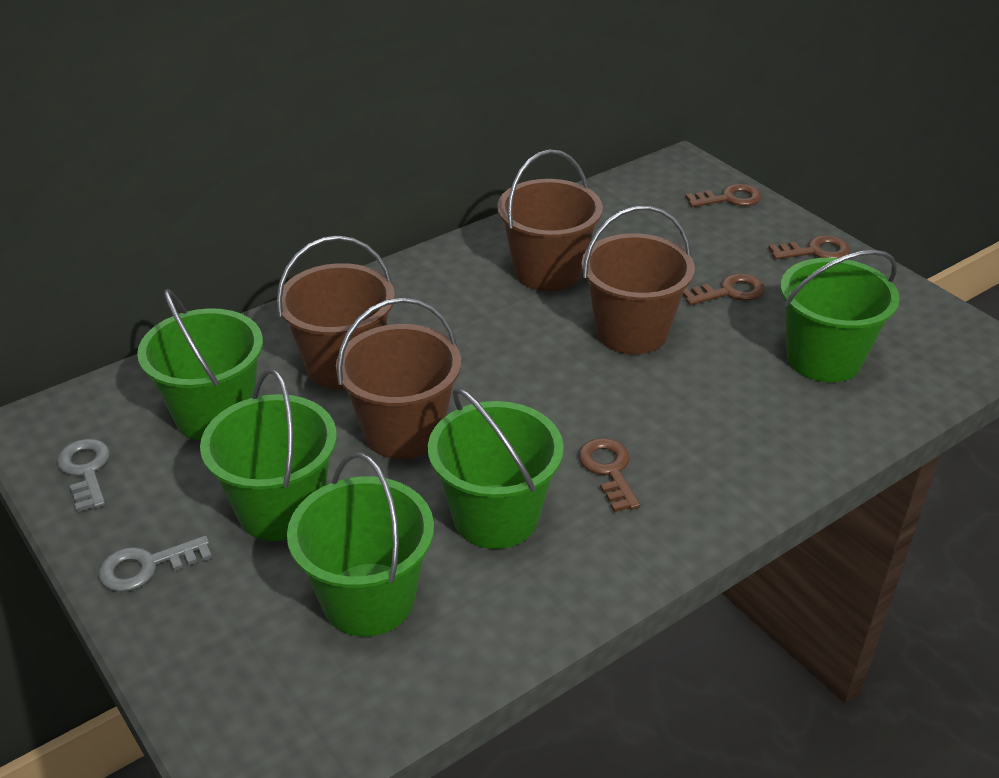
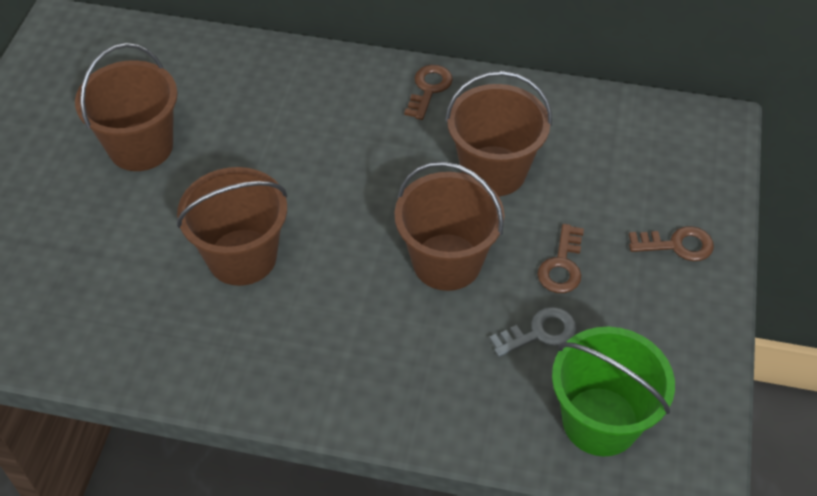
brown key: [579,438,640,512] [683,274,765,305] [685,184,762,207] [768,235,850,260] = 4 -> [404,65,453,120] [537,224,584,293] [629,226,714,261] = 3
green bucket: [137,289,263,441] [200,368,337,541] [287,452,434,637] [428,387,564,549] [780,250,900,382] = 5 -> [552,327,675,456] = 1
grey key: [57,439,110,512] [99,536,212,592] = 2 -> [489,307,576,357] = 1

